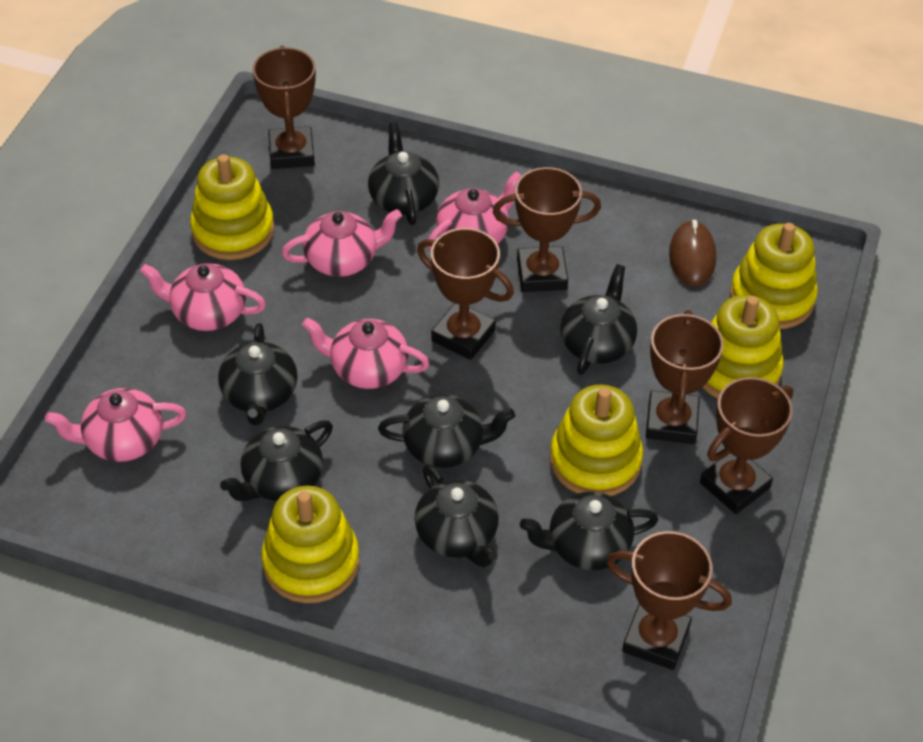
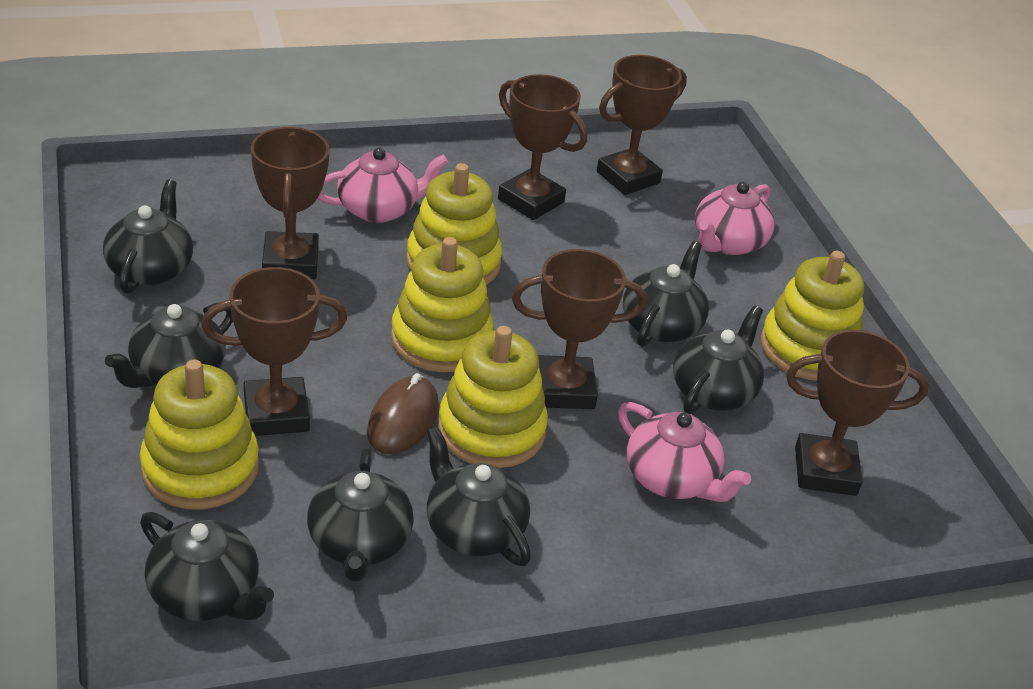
pink teapot: [45,388,187,462] [140,263,266,331] [282,209,402,277] [302,318,430,389] [428,171,522,250] = 5 -> [317,148,448,223] [618,402,751,502] [695,182,775,255] = 3

